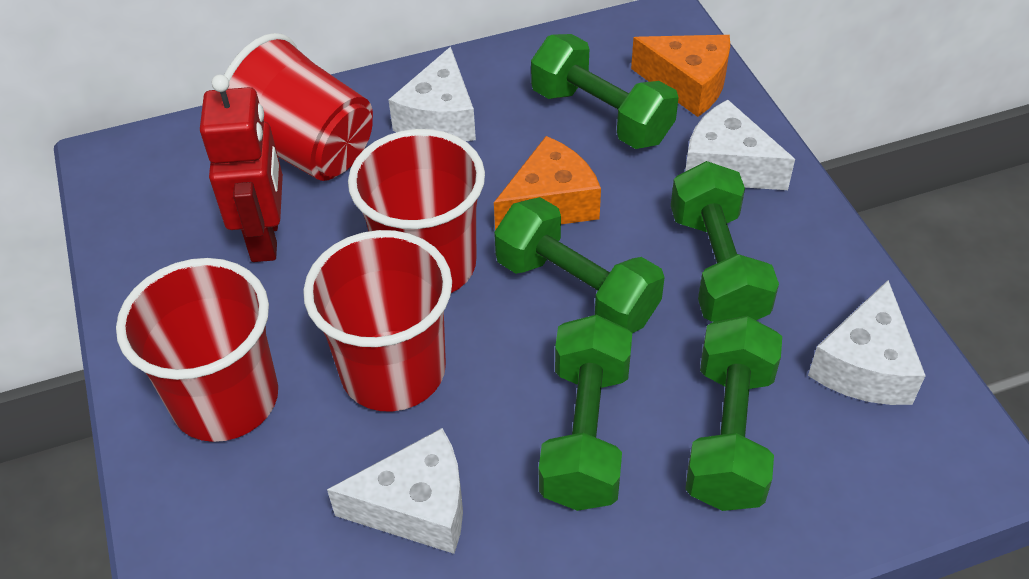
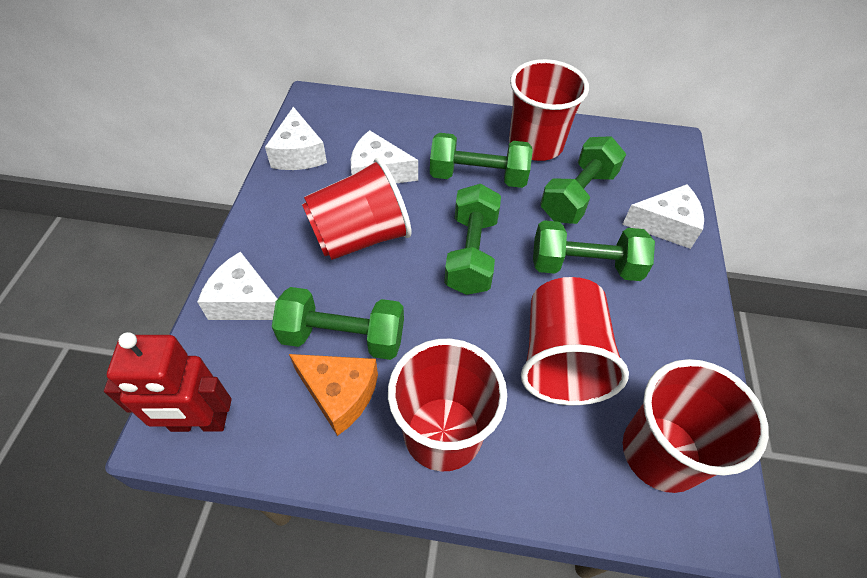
orange cheese: [494,136,601,230] [631,35,730,117] = 2 -> [289,354,378,436] = 1
red cup: [116,258,278,442] [224,33,373,181] [303,230,452,412] [348,129,485,293] = 4 -> [302,158,412,260] [388,339,507,471] [509,59,589,161] [521,277,629,405] [623,359,769,493] = 5

